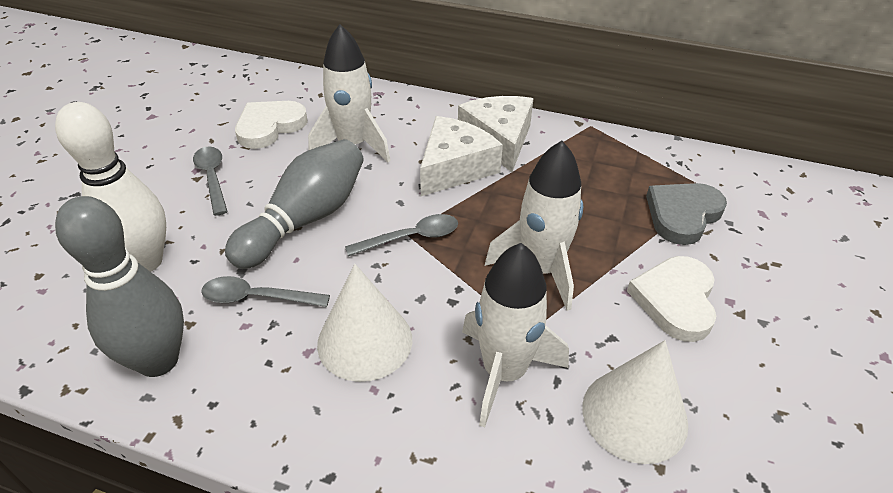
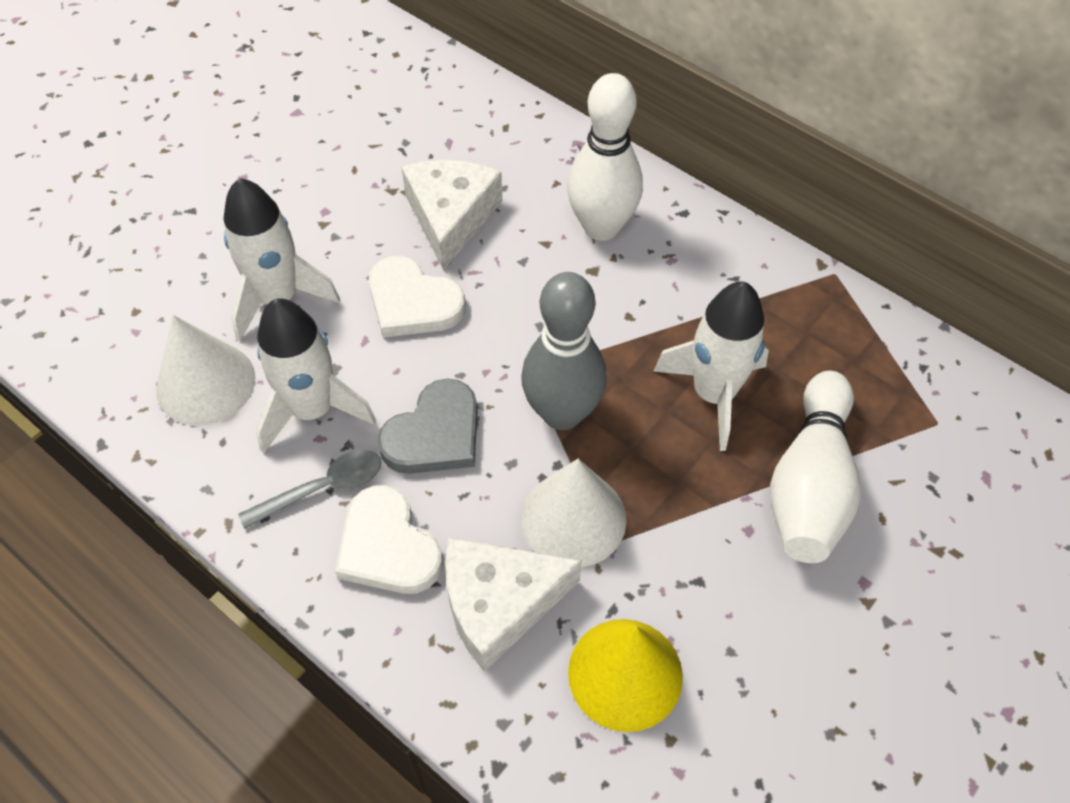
grey bowling pin: [55,196,184,377] [225,139,364,269] = 2 -> [521,272,607,430] = 1
grey spoon: [193,146,228,216] [201,276,330,307] [345,214,458,256] = 3 -> [238,450,381,529] = 1
white bowling pin: [55,102,166,272] = 1 -> [567,73,643,241] [770,371,861,563] = 2
yellow cone: none = 0 -> [568,619,683,732] = 1

